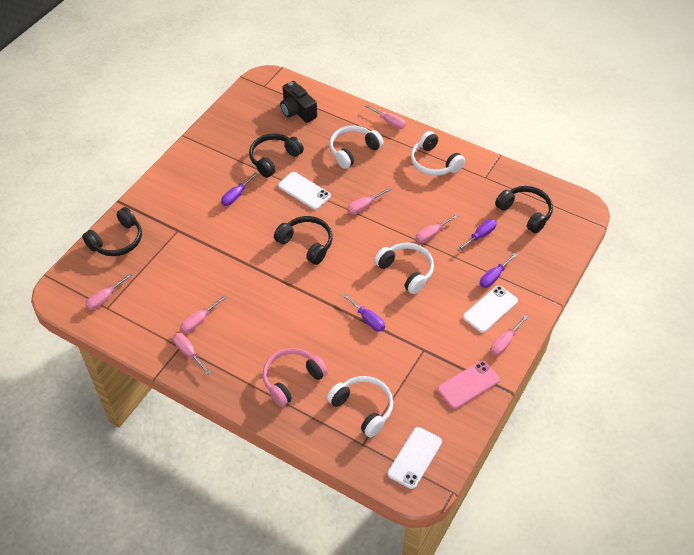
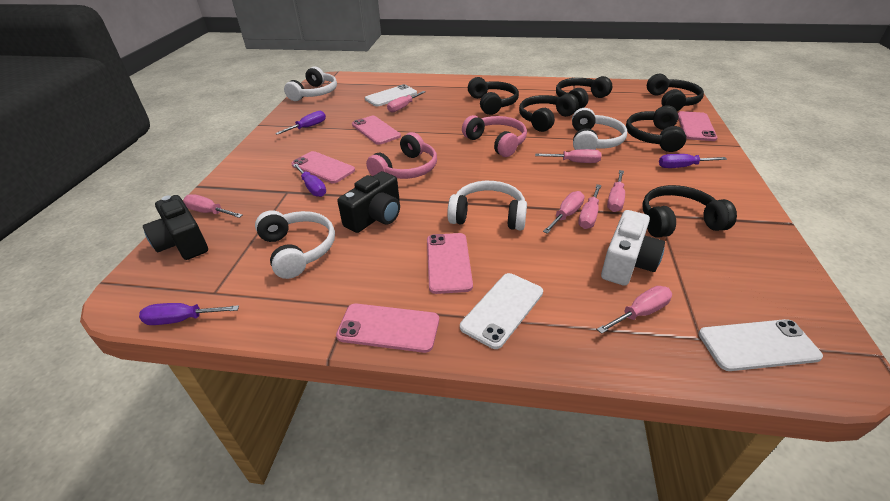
black camera: [280,81,317,123] = 1 -> [143,195,208,260] [337,171,400,233] = 2
black headphones: [82,207,142,256] [249,133,304,178] [274,216,333,265] [495,186,553,233] = 4 -> [468,77,519,115] [519,93,579,132] [556,76,612,109] [626,105,686,152] [642,185,737,238] [647,73,704,111] = 6
pink headphones: [263,348,328,407] = 1 -> [366,132,437,179] [462,115,527,157] = 2
pink phone: [438,361,500,409] = 1 -> [291,151,355,183] [336,304,439,353] [352,116,401,145] [427,233,473,294] [678,111,718,141] = 5
white camera: none = 0 -> [601,210,665,286] = 1

